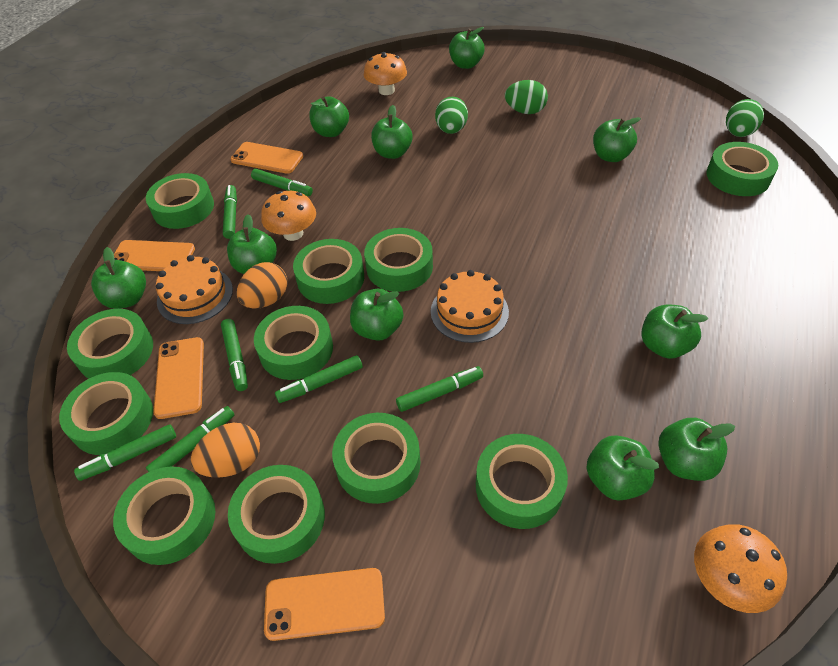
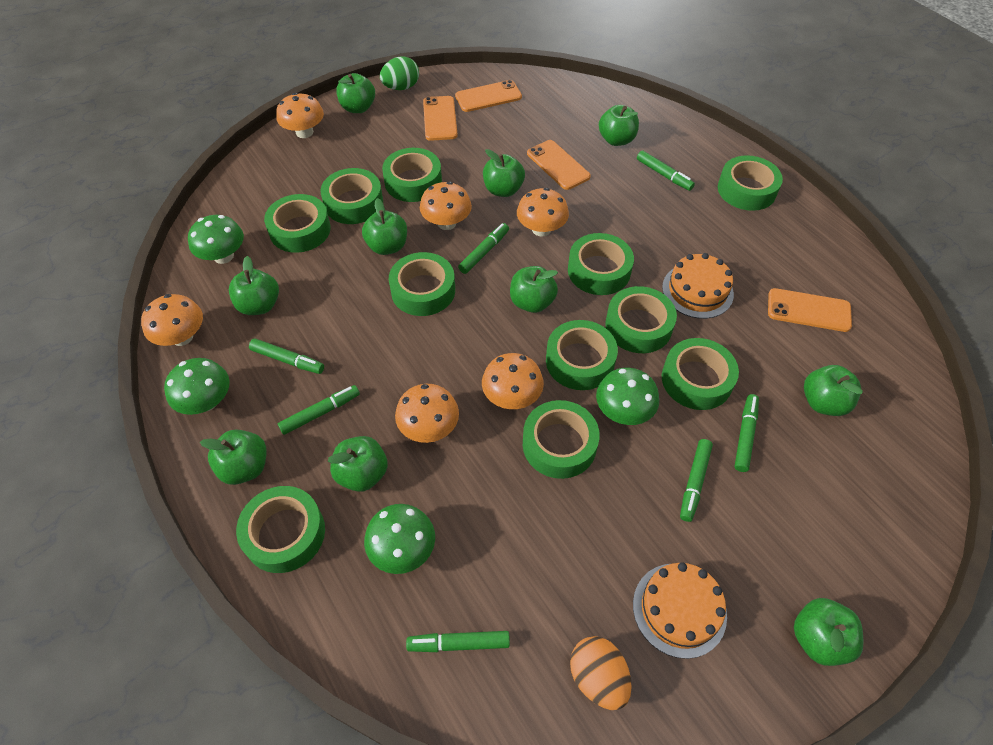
green egg: [435,97,468,134] [505,80,548,114] [726,99,764,137] = 3 -> [380,56,419,90] = 1
green mushroom: none = 0 -> [164,358,230,415] [188,215,244,264] [364,504,435,574] [596,368,659,425] = 4
orange egg: [190,423,260,478] [237,262,287,309] = 2 -> [570,636,632,710] = 1
orange mushroom: [261,191,316,241] [364,52,407,95] [694,524,787,613] = 3 -> [141,294,203,346] [276,93,324,138] [395,384,459,443] [420,182,472,230] [482,353,544,409] [517,188,569,237] = 6

